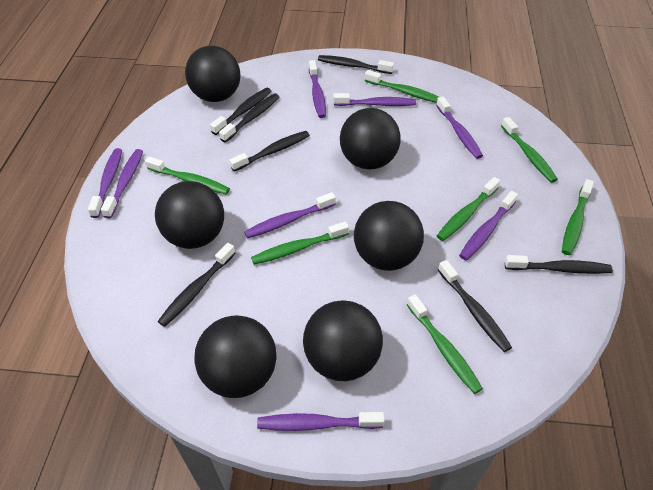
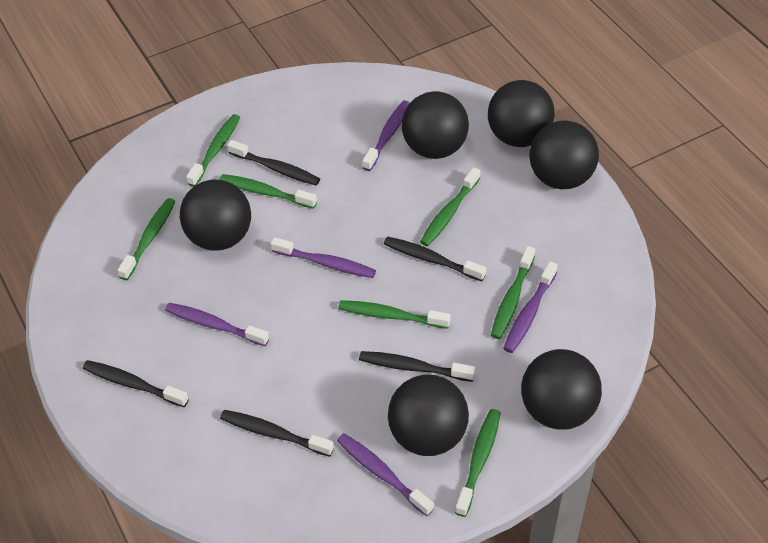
black toothbrush: [157,243,235,327] [210,87,271,135] [219,93,279,142] [229,131,310,172] [318,55,394,74] [438,260,512,352] [505,255,613,274] = 7 -> [83,360,189,407] [220,410,334,457] [227,140,320,185] [359,351,475,382] [384,236,486,281] = 5
purple toothbrush: [88,148,122,218] [101,149,143,219] [244,192,336,239] [257,412,384,431] [309,60,326,118] [333,93,416,106] [436,96,483,159] [459,191,518,261] = 8 -> [165,303,269,346] [271,237,376,278] [337,433,434,516] [362,100,410,171] [503,261,558,353] = 5

